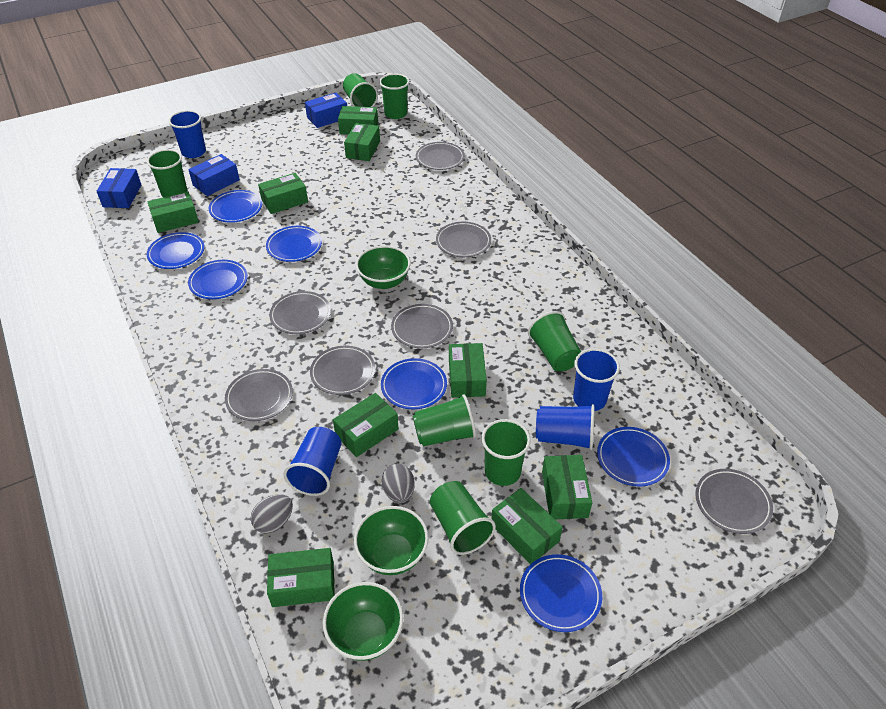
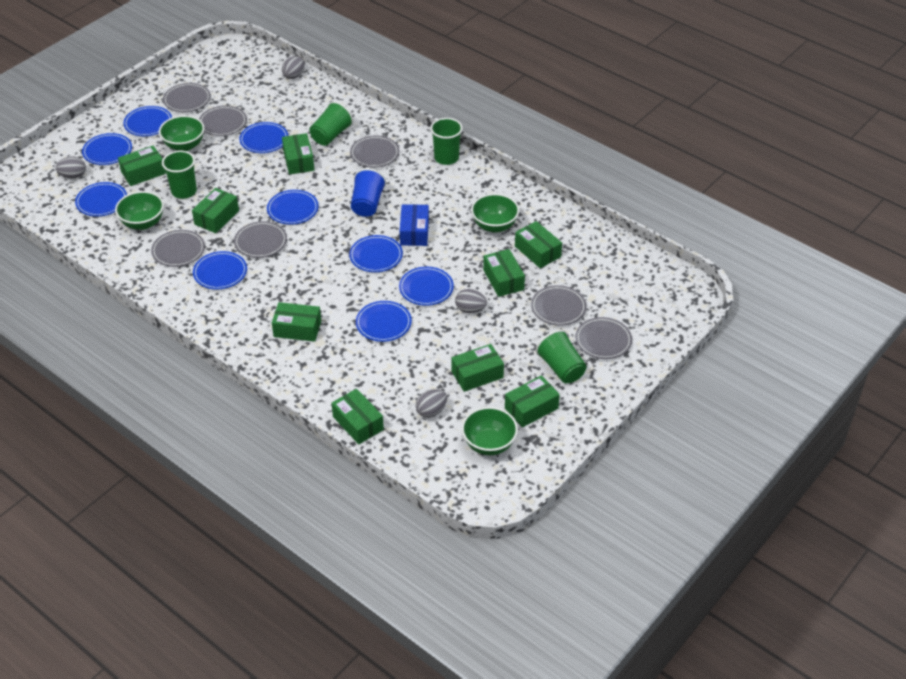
blue box: [96,168,141,208] [188,154,240,196] [305,93,347,128] = 3 -> [400,204,429,246] = 1
blue cup: [168,110,206,158] [283,427,342,496] [536,404,595,450] [573,349,620,411] = 4 -> [351,168,386,217] = 1
blue plate: [147,232,205,269] [188,260,248,299] [209,190,262,223] [266,226,322,262] [381,358,447,409] [520,554,602,632] [597,427,670,486] = 7 -> [75,182,127,216] [82,133,132,165] [124,106,172,136] [193,251,247,289] [239,122,288,153] [267,190,319,225] [349,235,403,272] [356,301,412,342] [399,267,454,306] = 9
green bowl: [323,582,403,661] [354,506,428,575] [356,246,410,289] = 3 -> [115,191,164,230] [159,115,205,151] [462,407,518,455] [471,194,519,233] = 4
green cup: [147,149,187,197] [343,73,378,107] [379,74,409,119] [413,394,476,447] [430,481,496,555] [482,419,531,486] [528,311,581,371] = 7 -> [162,151,197,199] [309,101,353,146] [430,118,463,165] [536,330,587,383] = 4
grey egg: [251,494,293,534] [382,464,415,503] = 2 -> [56,157,86,178] [282,56,305,79] [415,389,447,418] [455,289,487,313] = 4

